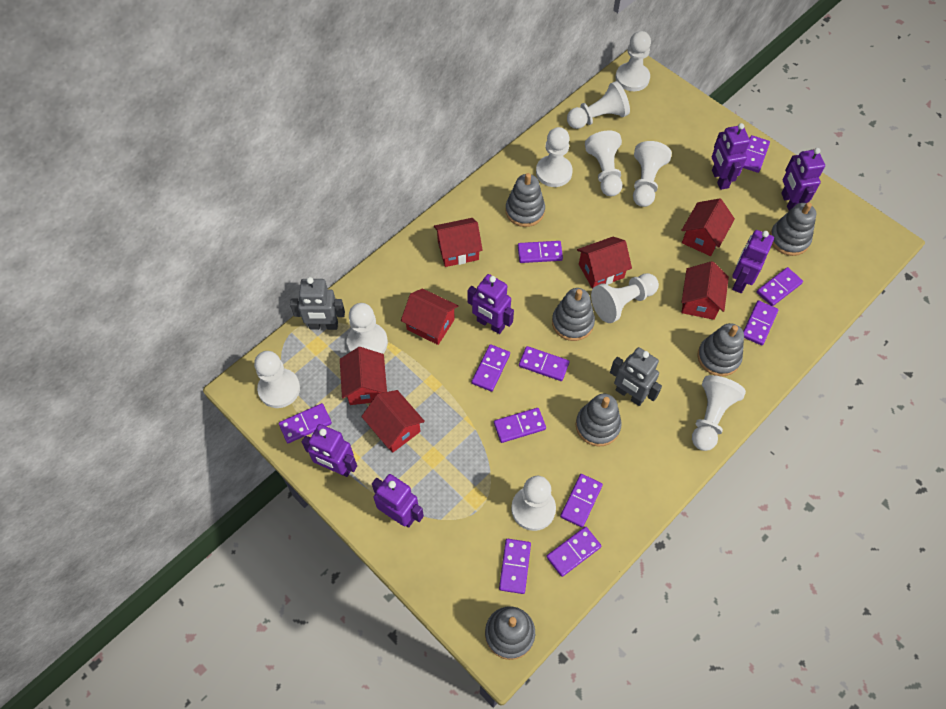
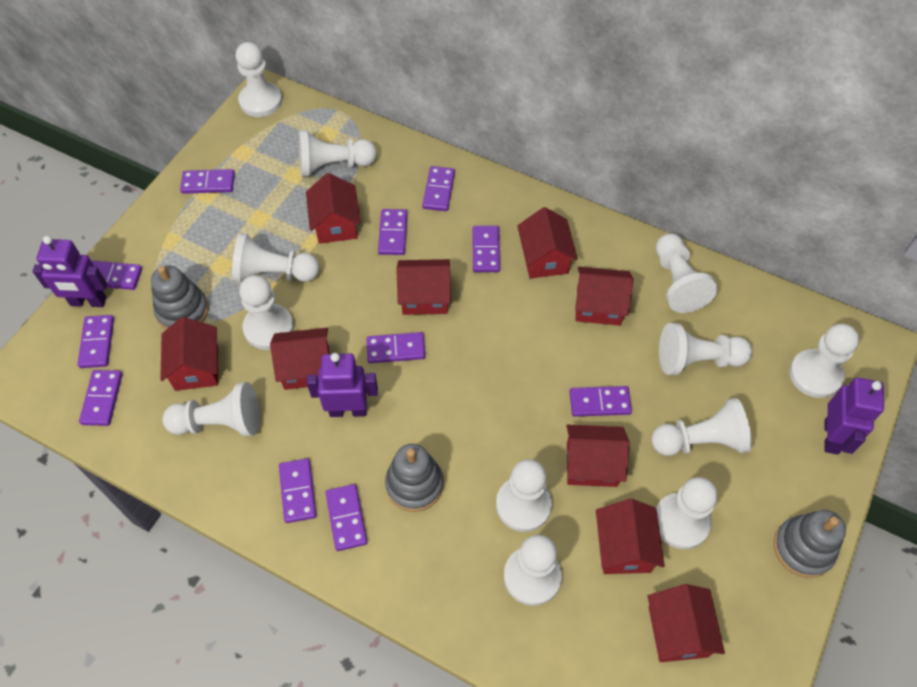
grey robot: [290,277,345,330] [610,347,662,406] = 2 -> none = 0
grey stacking toy: [485,607,535,660] [505,173,545,227] [552,288,595,341] [576,394,622,446] [697,323,744,376] [770,202,816,256] = 6 -> [151,265,209,330] [385,444,444,512] [774,510,846,578] = 3
purple robot: [302,424,357,477] [372,474,424,528] [467,274,514,334] [712,123,750,190] [732,230,774,293] [781,148,825,211] = 6 -> [32,236,107,307] [307,353,378,417] [824,378,884,454] = 3
red house: [340,347,387,405] [361,390,425,452] [401,289,458,345] [434,218,483,267] [577,237,632,289] [681,199,735,256] [681,261,729,320] = 7 -> [160,317,218,391] [270,328,329,390] [306,173,361,244] [396,259,451,315] [517,207,578,279] [566,425,630,487] [575,267,633,326] [596,499,665,574] [647,584,725,662] = 9
white pawn: [254,351,300,408] [347,303,388,354] [511,476,556,531] [536,127,573,187] [567,81,630,129] [585,131,623,196] [591,273,659,323] [615,31,651,91] [633,141,672,207] [692,375,746,451] = 10 -> [162,382,260,437] [232,233,319,283] [236,42,282,117] [240,275,294,350] [299,130,377,177] [496,459,552,532] [504,535,562,606] [652,398,752,456] [656,233,718,313] [656,477,718,549] [659,323,752,375] [789,324,859,398] = 12

